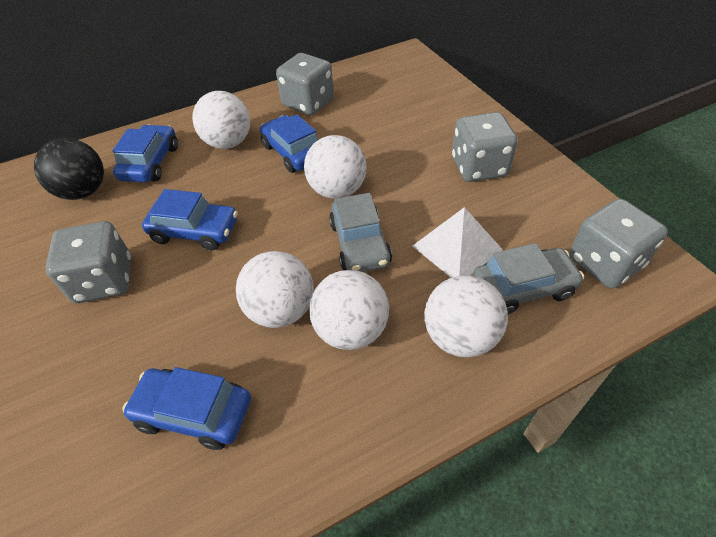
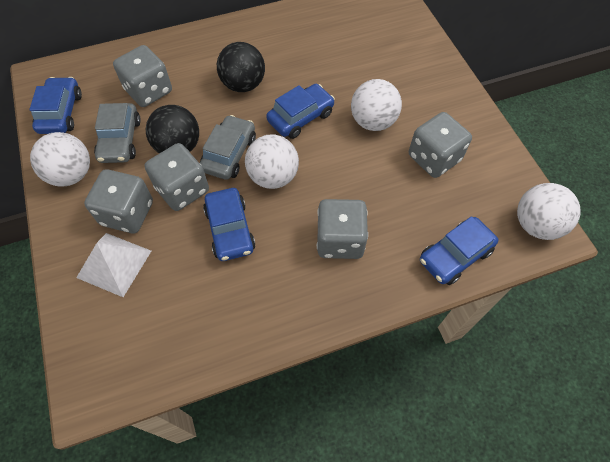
black ball: [34,138,104,200] = 1 -> [146,105,199,153] [217,42,265,92] = 2
grey dice: [45,221,131,303] [276,53,334,115] [452,112,518,182] [569,199,668,288] = 4 -> [84,169,153,233] [113,45,172,107] [145,143,209,211] [317,199,368,259] [409,112,472,178] = 5
white ball: [192,91,250,149] [236,251,314,328] [304,135,367,199] [309,270,389,350] [424,275,508,357] = 5 -> [30,132,90,187] [245,135,299,189] [351,79,402,131] [517,183,580,240] = 4

